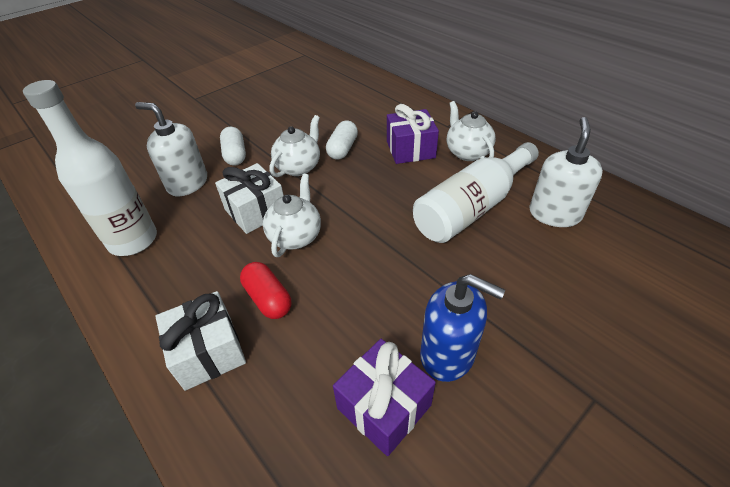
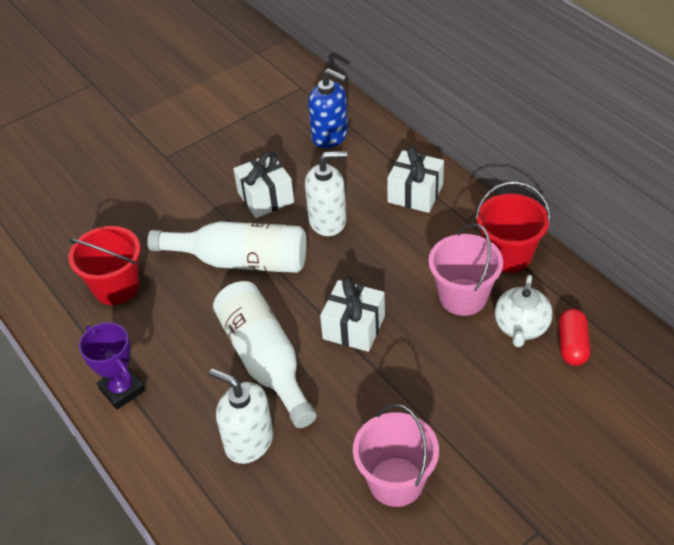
pink bucket: none = 0 -> [353,404,439,507] [429,223,503,316] = 2
purple gift: [333,339,436,456] [387,104,439,164] = 2 -> none = 0
purple trophy: none = 0 -> [79,322,145,409] = 1
red bucket: none = 0 -> [68,226,141,305] [476,181,550,273] = 2
white capsule: [220,127,246,166] [326,121,358,160] = 2 -> none = 0
white gift: [155,291,246,391] [215,163,284,234] = 2 -> [233,152,294,218] [320,277,385,352] [387,146,444,213] = 3
white teapot: [263,174,321,257] [269,115,320,177] [447,101,496,161] = 3 -> [495,275,552,347] = 1

